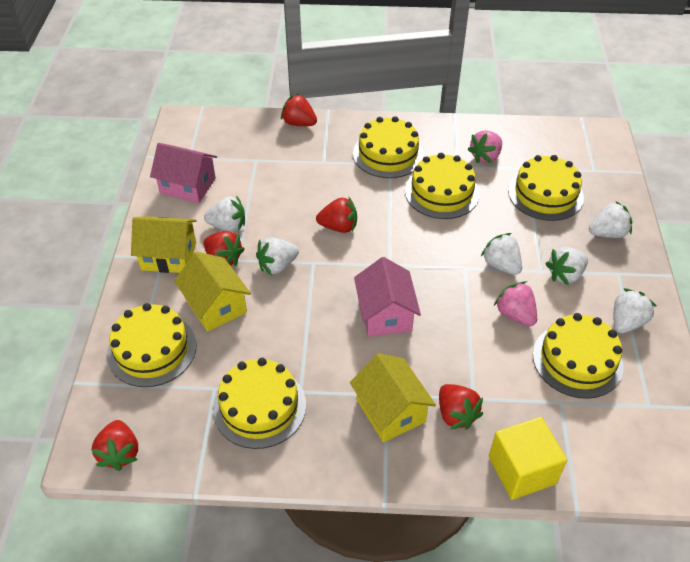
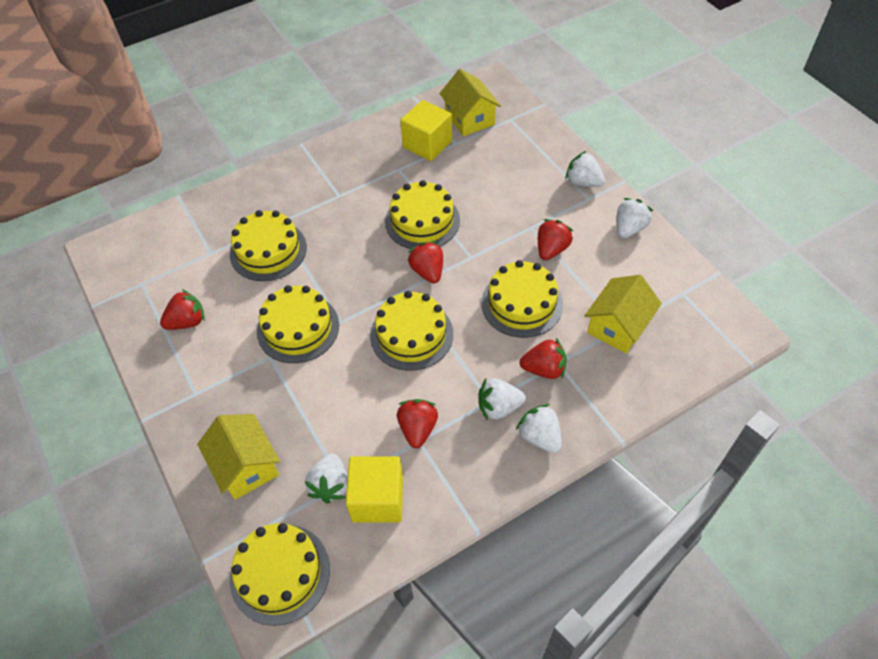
pink house: [150,143,217,203] [354,257,421,337] = 2 -> none = 0
pink strawberry: [467,131,502,163] [494,282,537,326] = 2 -> none = 0
white strawberry: [204,195,245,232] [256,237,299,275] [481,233,522,275] [545,247,588,285] [589,201,632,238] [614,288,656,333] = 6 -> [304,453,348,504] [479,378,526,421] [516,404,562,453] [566,151,605,187] [617,198,653,238] = 5
yellow cube: [489,417,567,500] = 1 -> [346,456,403,523] [400,100,452,161] = 2

